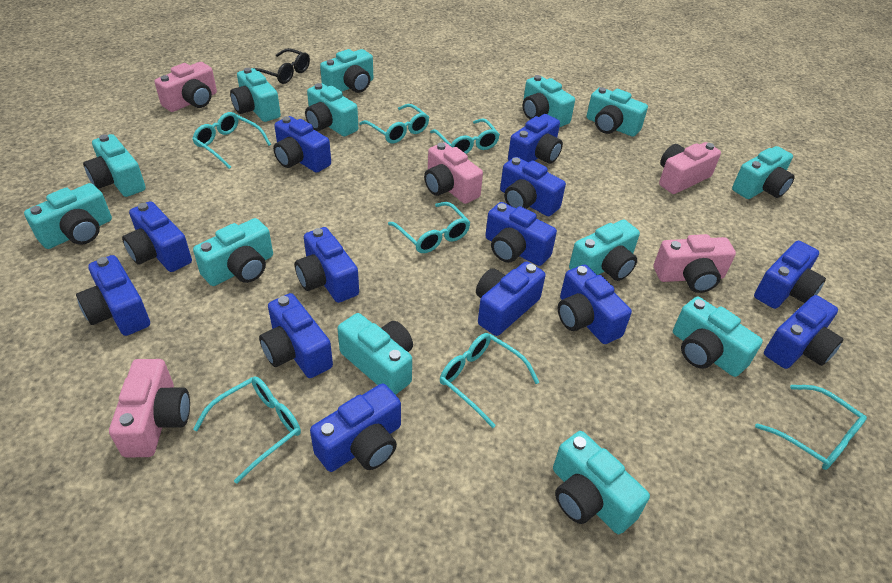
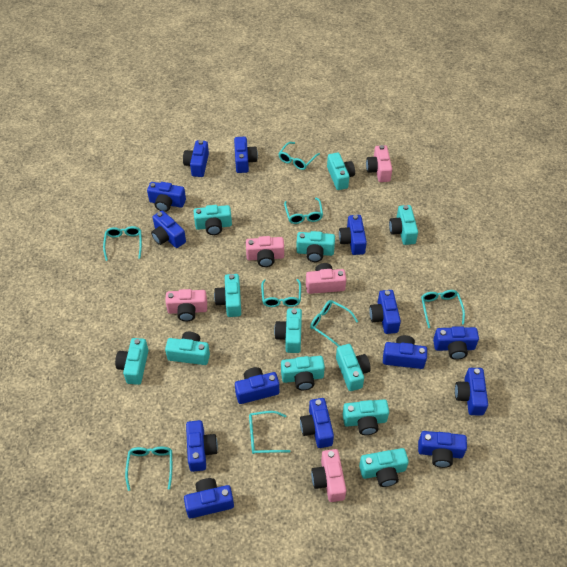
black glasses: [254,48,310,84] = 1 -> none = 0
blue camera: [76,255,150,336] [122,201,192,272] [259,293,333,378] [273,116,331,173] [295,227,359,303] [310,383,401,472] [476,261,545,336] [485,202,557,266] [500,157,566,216] [508,114,563,164] [558,264,632,344] [754,240,826,309] [764,295,844,369] = 13 -> [147,182,186,212] [151,211,186,248] [183,140,209,177] [184,478,234,518] [186,420,218,472] [234,137,258,173] [235,367,279,404] [300,398,334,448] [339,215,367,255] [369,290,401,334] [383,335,427,369] [418,431,467,468] [433,326,479,360] [455,368,488,416] = 14
turquoise camera: [24,183,112,249] [83,134,146,197] [193,218,273,286] [230,68,281,122] [305,83,358,137] [320,49,373,93] [337,313,413,395] [523,75,575,127] [553,431,650,534] [569,220,640,281] [587,87,648,137] [673,297,763,377] [732,146,795,199] = 13 -> [115,338,149,385] [165,332,210,365] [194,205,232,235] [214,274,241,317] [274,308,302,353] [281,356,325,390] [296,231,335,262] [327,153,355,190] [336,344,371,391] [342,399,389,435] [359,448,409,487] [389,205,418,245] = 12
turquoise glasses: [192,112,271,169] [193,376,301,484] [359,104,429,144] [388,202,470,253] [430,118,500,154] [440,333,539,428] [755,385,867,470] = 7 -> [103,226,142,261] [125,447,172,491] [249,411,291,454] [261,279,301,307] [278,142,320,170] [284,198,323,224] [310,300,358,346] [421,290,465,328] = 8

